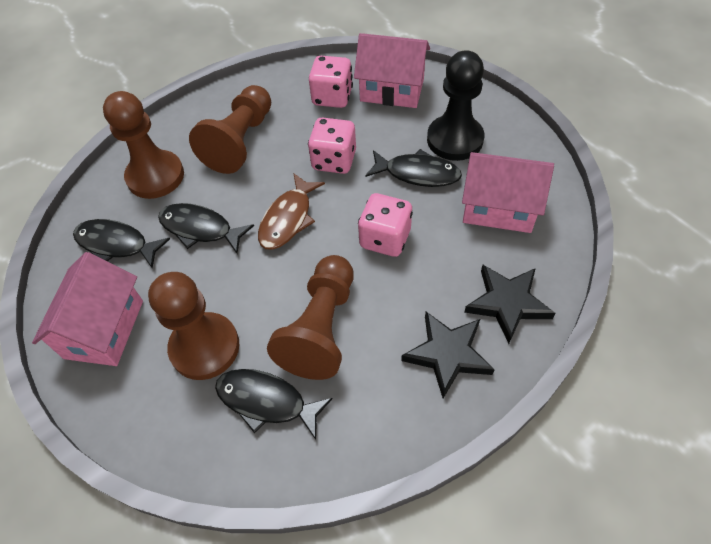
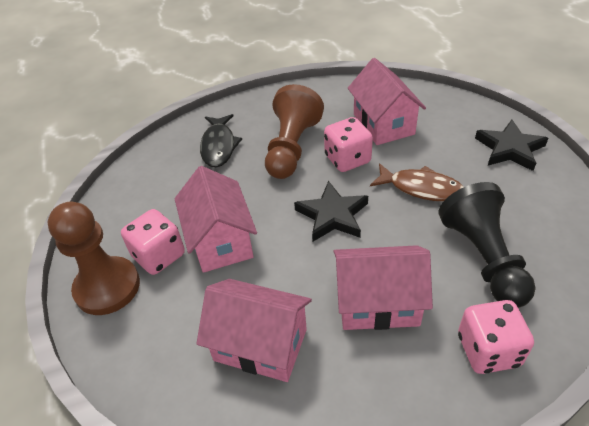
black fish: [73,219,170,268] [158,203,254,253] [215,369,333,440] [366,149,462,187] = 4 -> [200,114,242,167] = 1
brown pawn: [103,91,184,199] [148,272,239,380] [189,85,271,174] [267,255,353,380] = 4 -> [48,202,140,315] [265,84,324,179] = 2
pink house: [32,252,143,366] [354,33,430,108] [462,152,554,233] = 3 -> [175,166,257,273] [196,279,312,382] [334,245,433,330] [348,58,426,145] = 4

